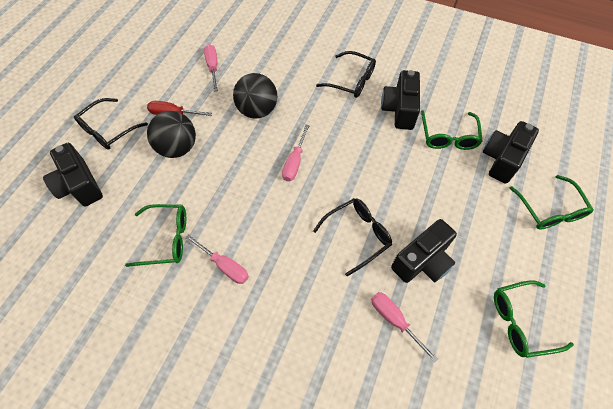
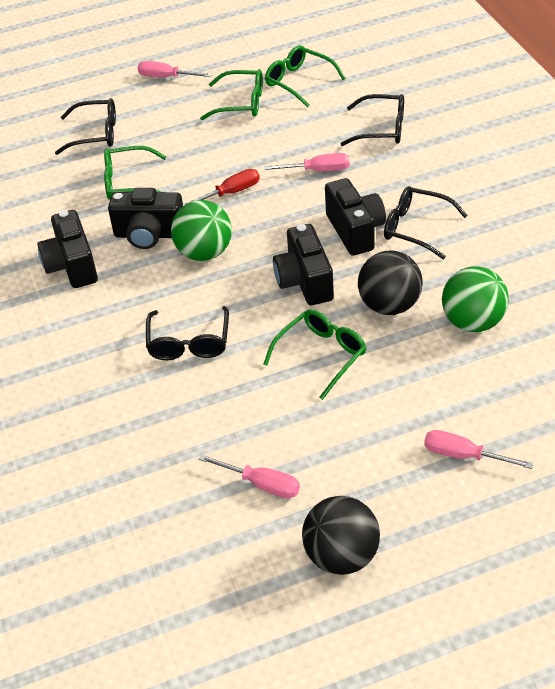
black glasses: [74,98,148,150] [313,198,392,276] [316,51,376,98] = 3 -> [55,98,116,155] [146,306,229,360] [340,94,404,146] [384,186,468,259] = 4
green ball: none = 0 -> [171,200,232,261] [442,266,509,332] = 2

